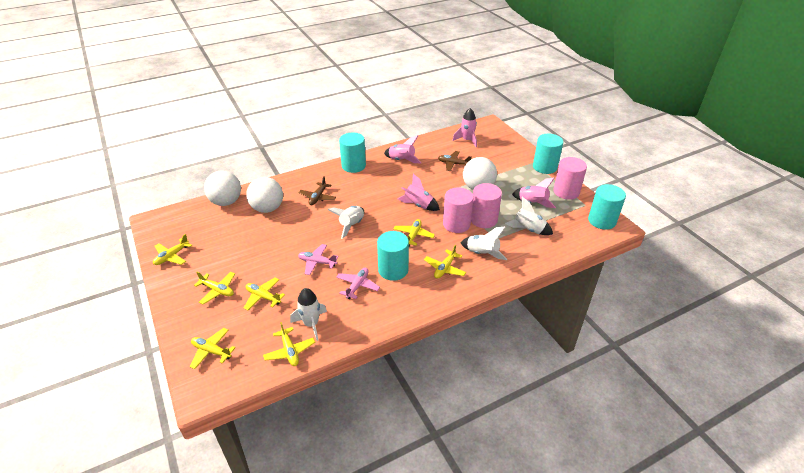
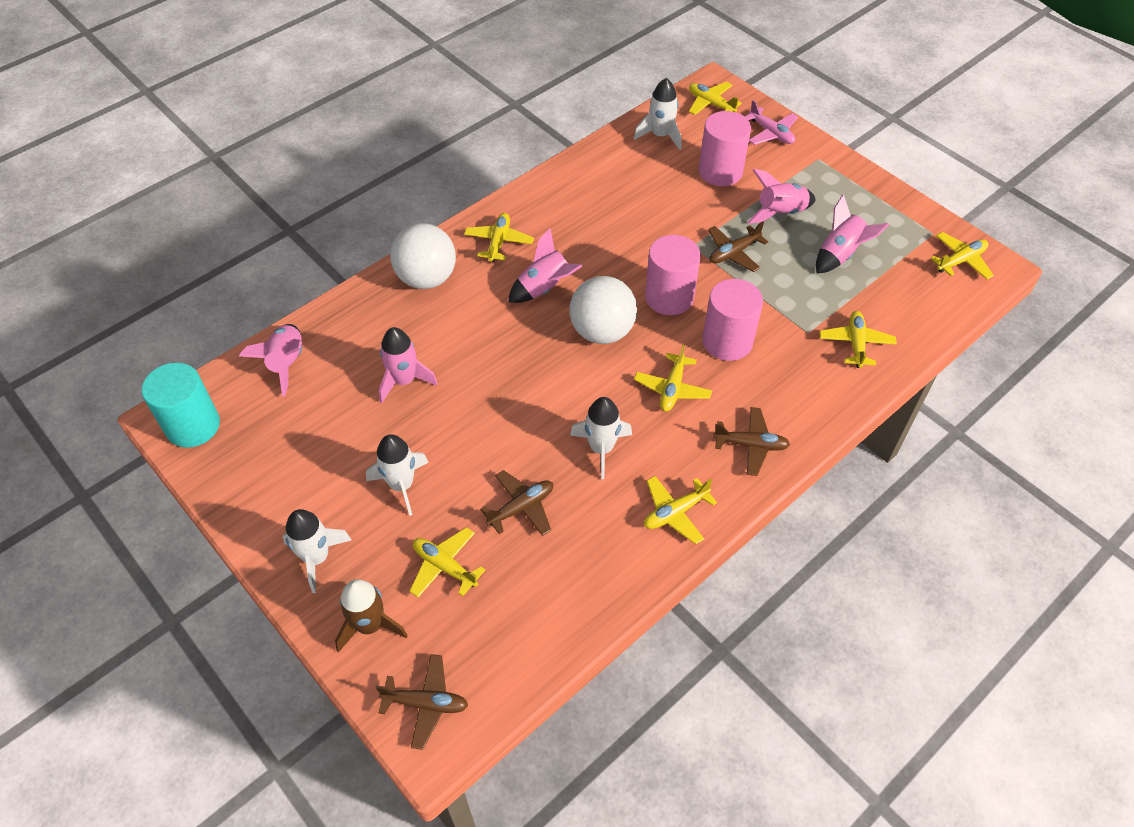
brown plane: [299,176,336,205] [438,151,472,171] = 2 -> [376,654,468,750] [480,470,553,536] [708,222,768,272] [713,407,790,476] = 4
brown rocket: none = 0 -> [335,579,408,653] = 1
pink plane: [298,244,339,275] [336,268,380,299] = 2 -> [745,100,798,145] = 1
pink rocket: [384,135,422,163] [397,174,440,211] [452,108,477,147] [512,178,556,208] = 4 -> [239,324,302,397] [379,327,438,403] [508,228,582,303] [748,169,815,224] [816,194,889,274] = 5
turquoise cylinder: [339,133,366,173] [377,231,409,281] [533,134,563,174] [588,184,626,230] = 4 -> [142,362,220,448] = 1
white ball: [204,170,241,206] [246,177,283,213] [463,157,497,190] = 3 -> [390,223,456,289] [570,276,637,344] = 2

